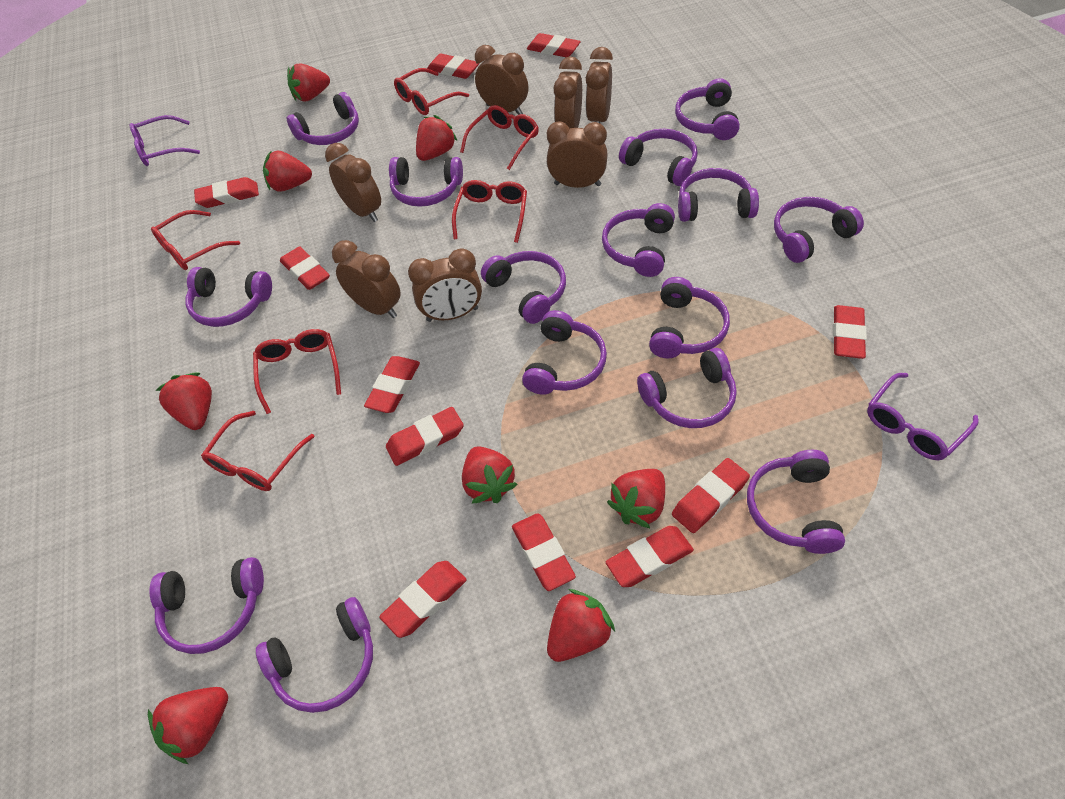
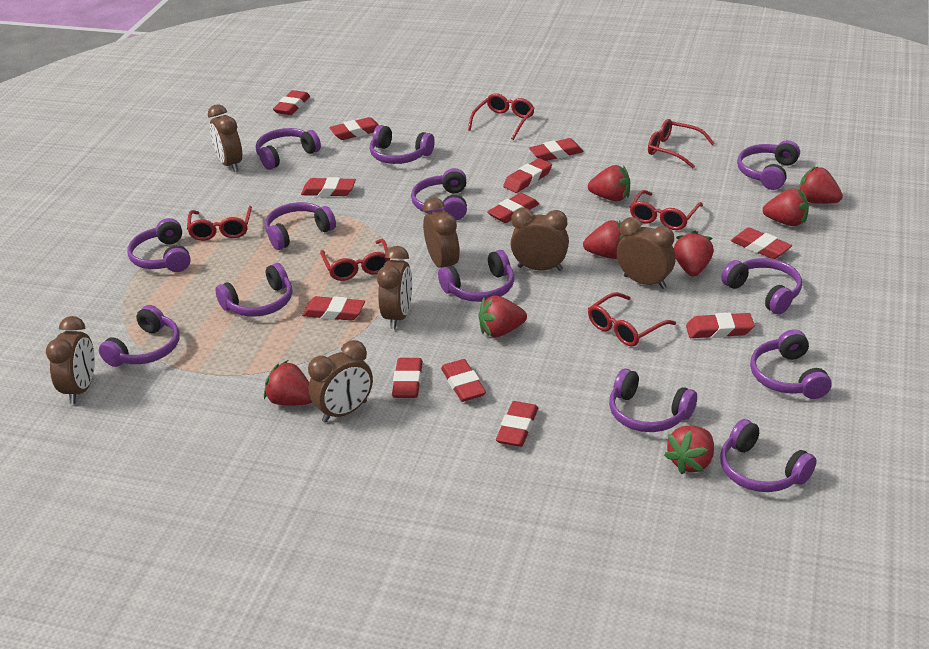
purple glasses: [129,115,200,166] [867,373,978,460] = 2 -> none = 0
purple headphones: [149,557,264,654] [185,267,272,327] [256,597,373,713] [287,92,359,145] [389,157,463,207] [481,251,566,324] [522,310,607,395] [602,203,675,277] [619,129,698,186] [637,348,737,428] [649,277,730,358] [675,78,740,140] [678,168,759,222] [747,450,845,554] [774,197,864,263] = 15 -> [99,305,180,367] [127,218,191,272] [215,263,292,317] [256,128,321,170] [265,202,336,250] [370,125,435,164] [411,168,467,220] [438,250,514,302] [609,368,697,432] [720,419,816,492] [721,258,802,314] [737,140,800,190] [750,330,832,399] = 13
red eraser: [194,177,259,208] [280,247,330,290] [364,356,420,413] [379,561,467,638] [386,407,464,466] [427,54,479,79] [512,513,576,591] [527,33,581,57] [606,526,694,587] [672,458,750,533] [833,305,867,359] = 11 -> [273,90,310,115] [301,177,356,197] [302,296,365,321] [329,117,379,140] [392,358,423,398] [441,359,486,402] [487,193,539,223] [496,401,538,447] [503,158,552,193] [529,138,584,161] [686,313,754,338] [731,228,792,259] = 12

